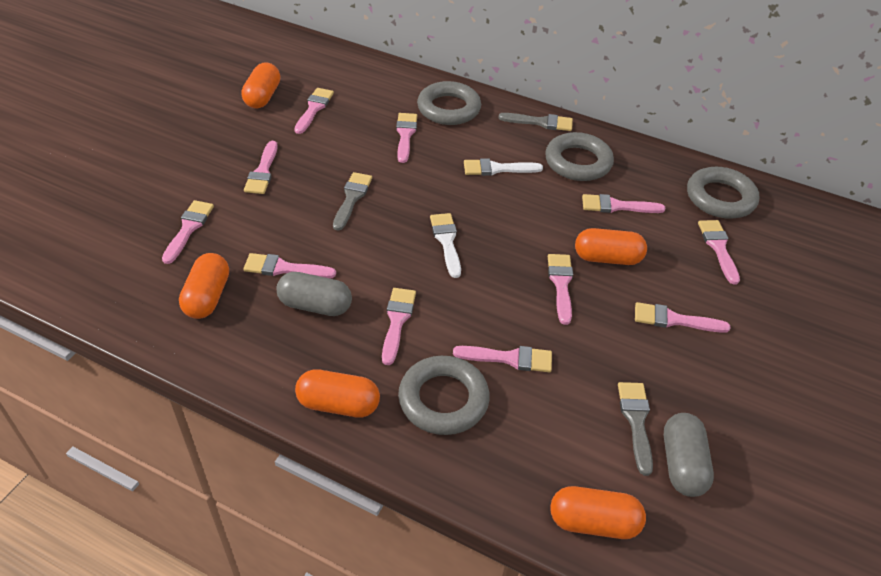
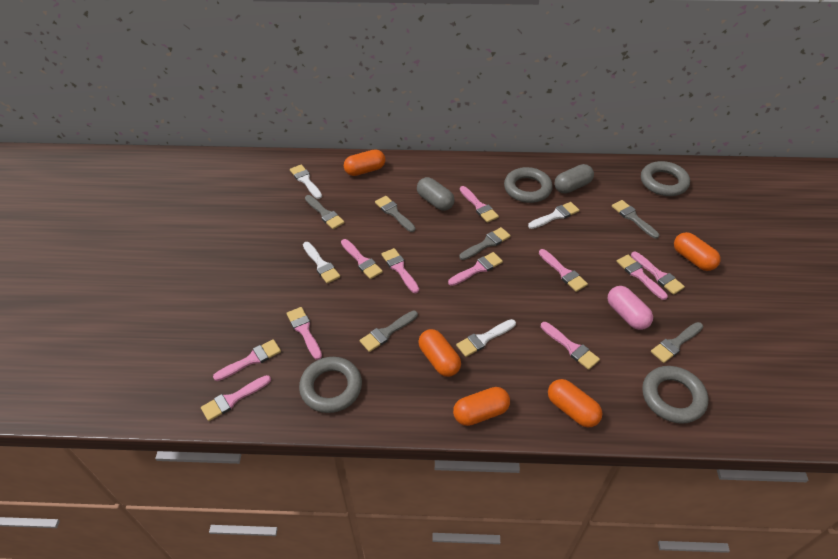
grey brush: [333,172,372,231] [498,113,573,131] [618,382,653,476] = 3 -> [305,195,345,229] [360,310,418,352] [375,196,415,232] [459,227,511,260] [612,200,659,239] [651,322,703,363] = 6
pink capsule: none = 0 -> [607,286,653,330] = 1
white brush: [430,213,461,278] [464,159,543,176] = 2 -> [290,164,322,199] [303,242,340,283] [456,319,516,357] [528,202,579,229] = 4

